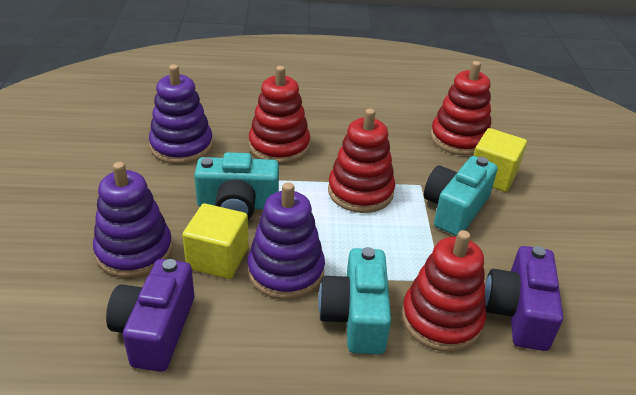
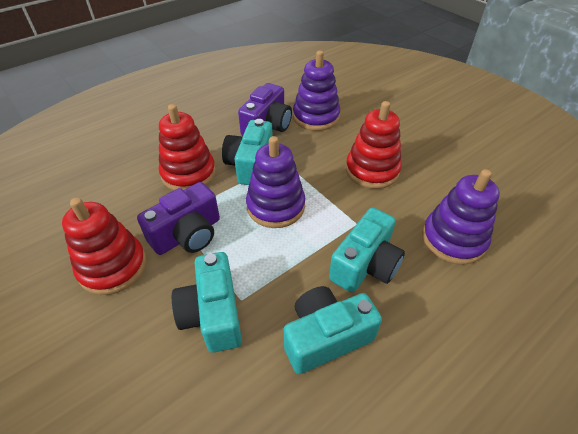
red stacking toy: [249,66,310,164] [328,108,395,213] [402,230,486,352] [431,61,491,156] = 4 -> [62,198,146,295] [159,104,216,191] [346,101,402,189] = 3
turquoise camera: [194,152,279,219] [318,247,391,354] [424,156,497,236] = 3 -> [172,252,242,353] [222,119,273,185] [284,286,382,374] [329,208,405,292] = 4
yellow cube: [182,203,248,279] [473,128,527,192] = 2 -> none = 0

